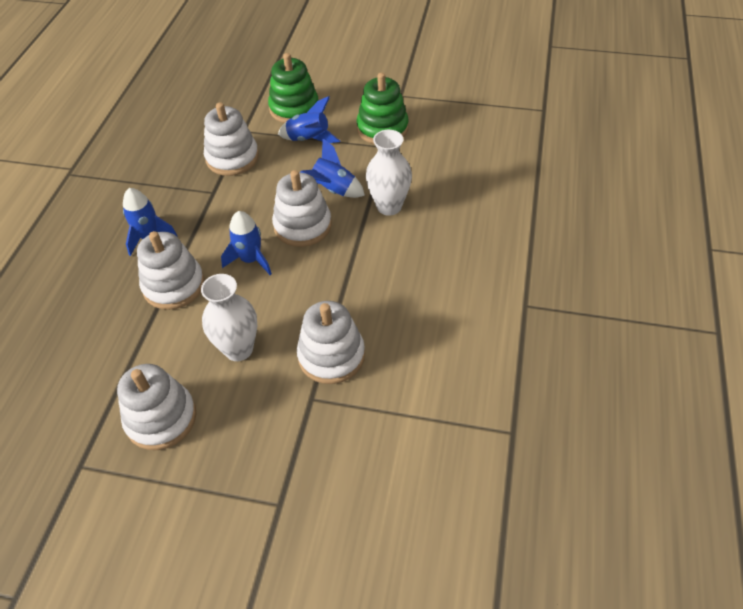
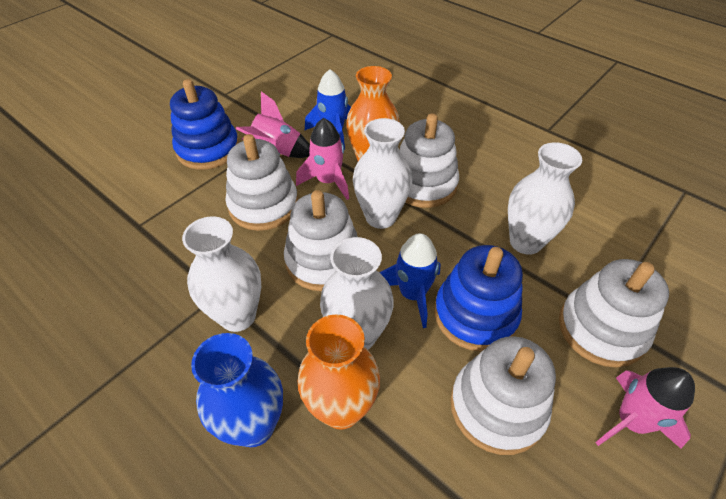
blue rocket: [123,188,178,256] [221,211,272,275] [278,96,340,143] [301,138,365,198] = 4 -> [305,69,351,150] [379,233,441,328] = 2
blue stacking toy: none = 0 -> [170,79,239,170] [434,245,523,352] = 2
blue vase: none = 0 -> [191,333,283,447] = 1
green stacking toy: [268,53,318,123] [356,72,409,144] = 2 -> none = 0
orange vase: none = 0 -> [298,314,380,430] [346,66,400,161] = 2
pink rocket: none = 0 -> [236,91,310,158] [296,118,349,200] [595,367,695,449] = 3
white vase: [201,274,257,361] [366,130,412,216] = 2 -> [182,216,261,332] [320,237,394,349] [353,118,412,229] [508,142,582,255] = 4

